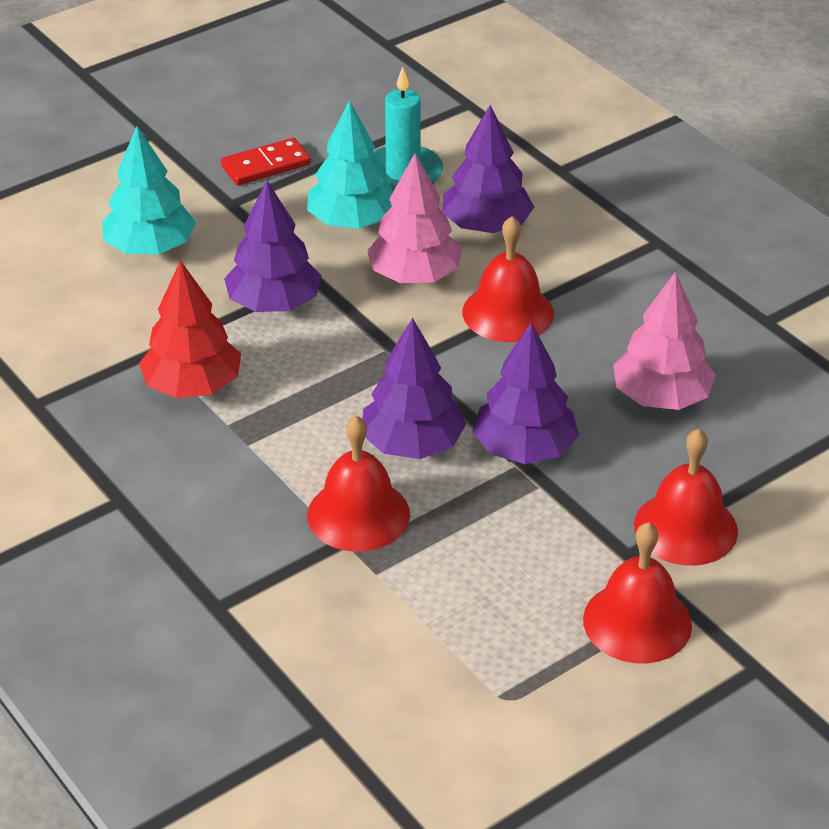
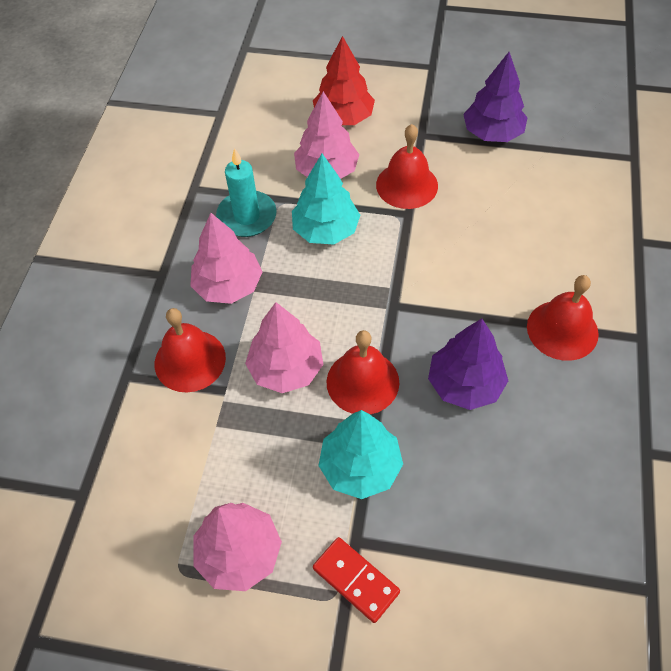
pink tree: [367,153,462,283] [613,271,716,410] = 2 -> [190,213,262,304] [193,503,282,591] [245,302,323,393] [294,91,359,179] = 4
purple tree: [224,180,322,312] [362,318,466,459] [442,105,534,233] [472,323,579,464] = 4 -> [428,319,508,410] [463,52,528,142] = 2

